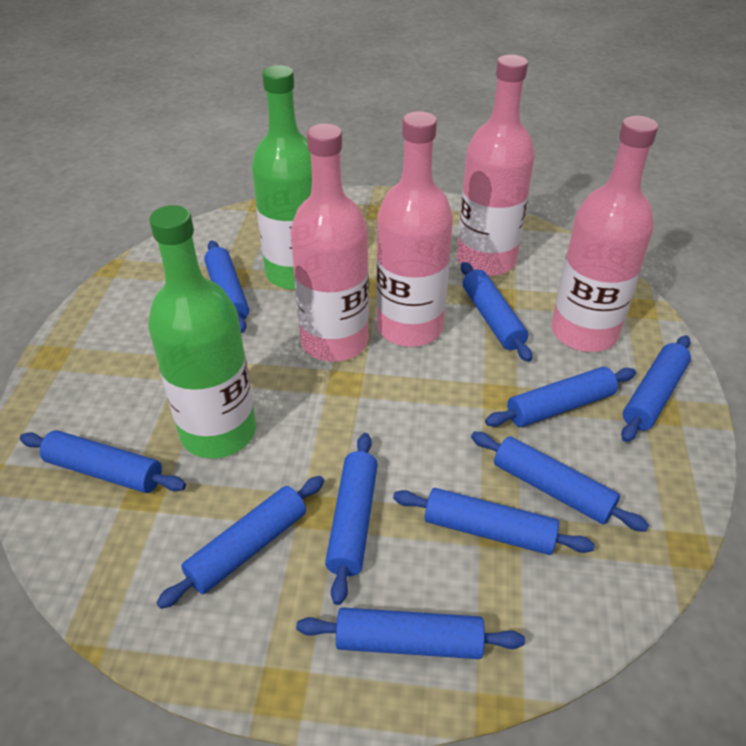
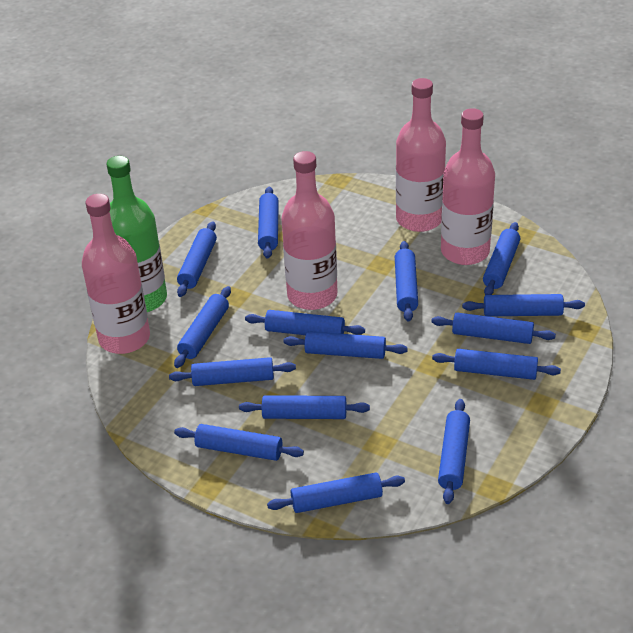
blue rolling pin: [20,430,186,493] [156,476,324,609] [204,240,249,333] [296,607,525,659] [325,433,378,605] [393,488,595,555] [461,262,532,362] [471,432,649,532] [485,367,636,427] [621,335,691,442] = 10 -> [169,357,296,386] [174,286,231,368] [174,424,304,461] [177,221,217,297] [239,395,370,419] [245,310,365,335] [258,187,279,259] [267,473,405,513] [284,331,408,359] [395,241,418,322] [431,313,556,344] [432,349,561,380] [438,399,470,504] [462,294,585,316] [483,222,520,295] = 15
green bottle: [148,205,256,458] [252,65,312,290] = 2 -> [107,156,167,312] = 1

